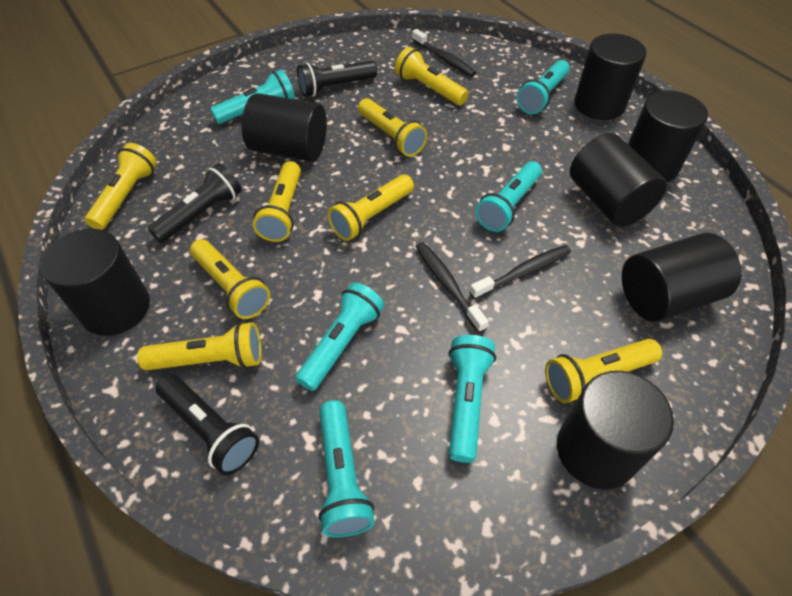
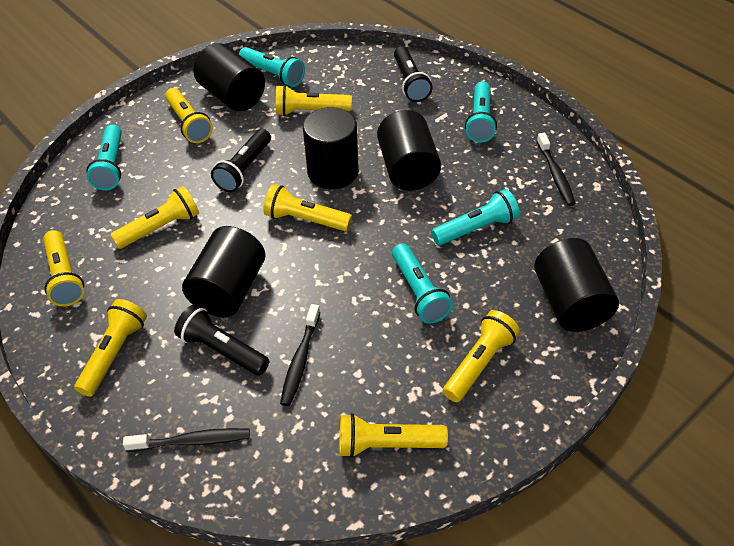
black cylinder: [40,229,150,336] [242,93,327,162] [557,371,674,489] [570,133,667,227] [574,34,646,120] [622,233,741,322] [628,91,708,182] = 7 -> [182,226,265,317] [193,43,265,112] [303,107,359,189] [377,110,441,191] [534,238,619,332] = 5
turquoise flashlight: [210,69,295,124] [295,282,384,391] [319,400,375,537] [449,335,496,463] [475,161,542,232] [516,60,570,114] = 6 -> [87,125,122,190] [239,47,305,87] [392,243,453,323] [431,189,519,245] [465,81,497,143] = 5

